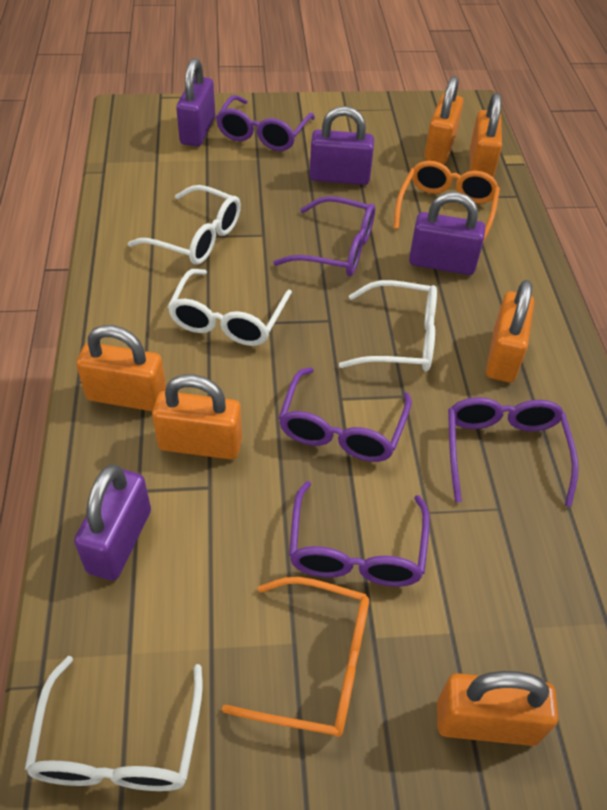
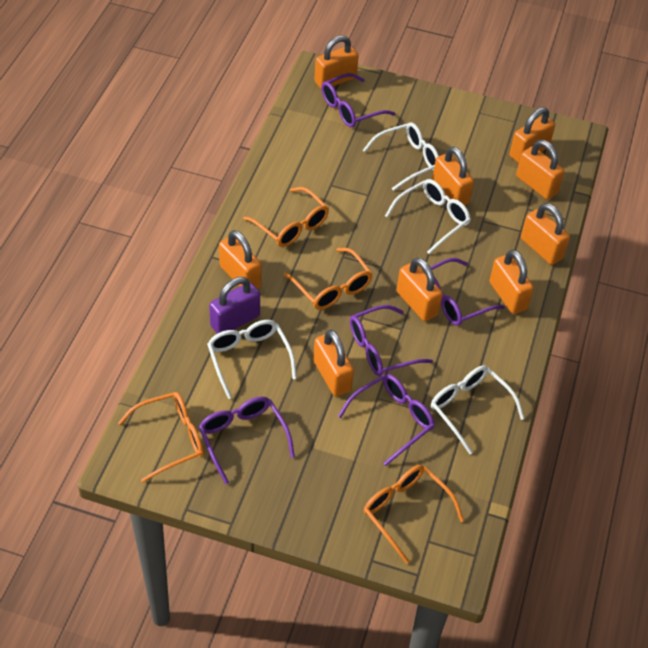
orange glasses: [222,577,369,737] [394,161,500,243] = 2 -> [118,392,204,482] [243,187,329,247] [284,248,373,310] [364,465,464,564] = 4
orange padlock: [76,325,166,411] [152,374,242,460] [424,76,464,164] [437,671,558,746] [470,93,502,178] [486,280,534,382] = 6 -> [219,230,262,289] [313,330,354,396] [314,35,359,89] [397,257,443,321] [432,146,474,205] [490,250,534,314] [510,107,555,163] [516,140,564,200] [521,203,570,265] = 9
purple padlock: [74,465,151,581] [176,58,215,146] [310,106,374,185] [409,192,485,275] = 4 -> [209,277,260,334] = 1

